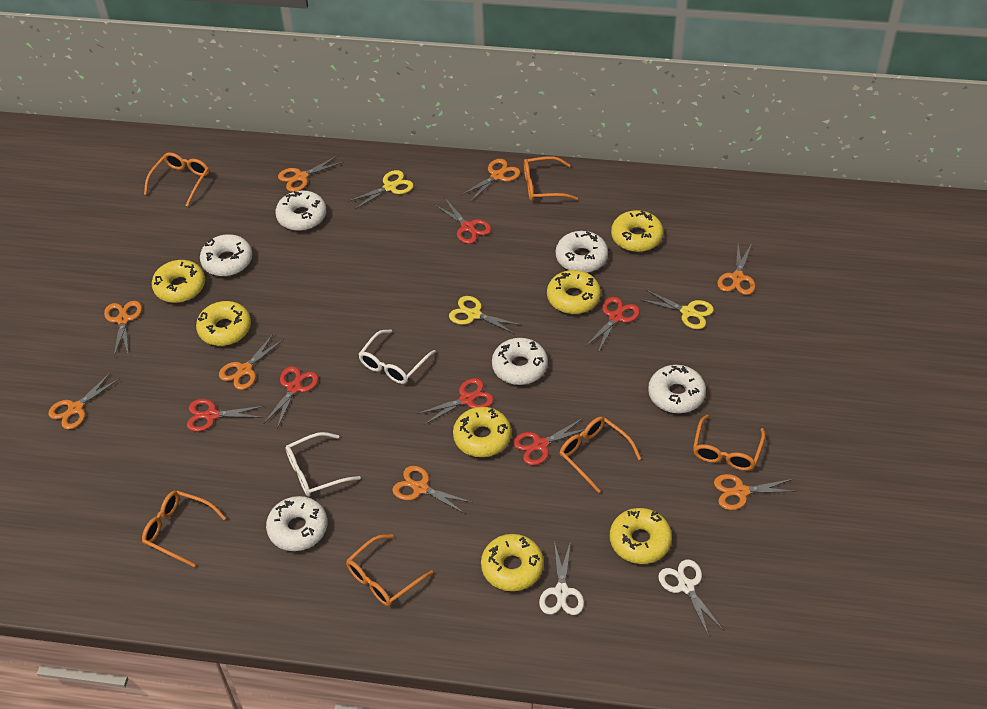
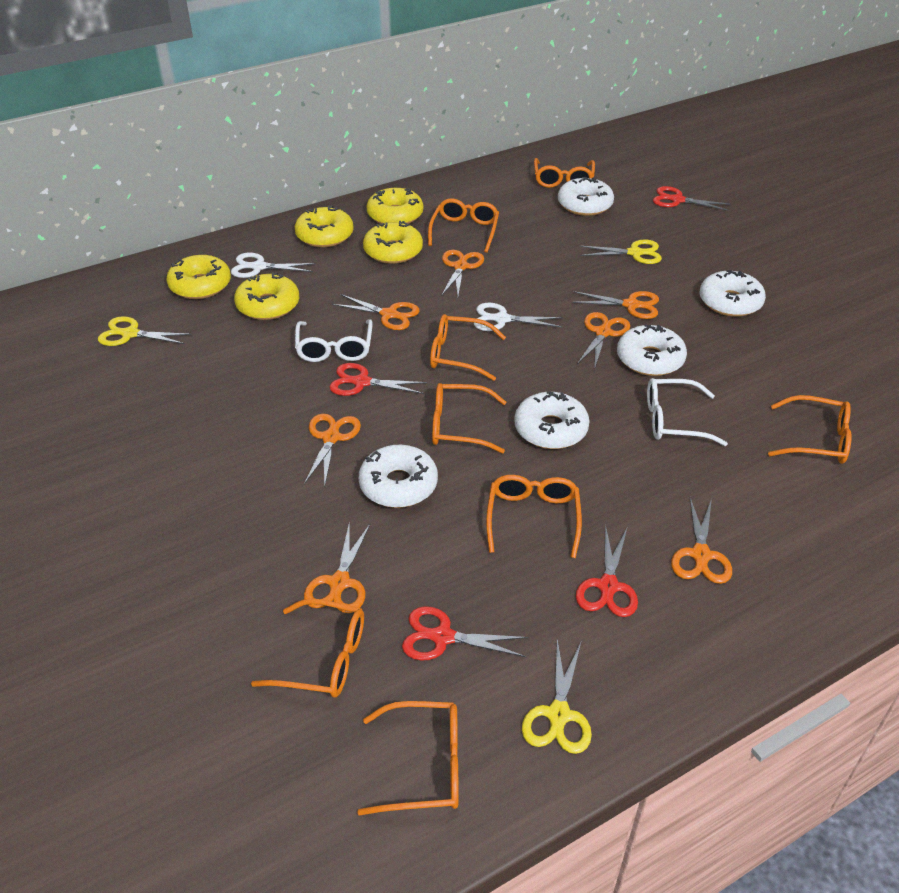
orange glasses: [142,491,226,567] [144,152,209,206] [346,534,433,606] [524,156,578,201] [560,417,641,493] [693,415,765,471] = 6 -> [251,598,364,698] [357,701,459,815] [428,198,499,253] [430,314,506,381] [432,383,506,453] [486,475,582,558] [534,158,595,188] [768,395,852,464] = 8
orange scissors: [48,372,119,430] [104,301,142,356] [219,334,284,390] [278,155,344,192] [392,466,473,514] [460,159,520,202] [714,474,798,510] [717,243,755,295] = 8 -> [304,414,361,485] [304,522,370,613] [332,294,420,330] [441,250,484,296] [572,291,659,319] [577,312,630,367] [671,498,732,584] = 7
red scissors: [187,399,264,432] [264,366,318,429] [417,378,494,425] [434,198,491,244] [513,418,585,466] [585,297,640,352] = 6 -> [330,363,427,396] [402,606,528,661] [576,524,638,617] [653,186,730,211] = 4
white donut: [200,234,252,276] [266,496,327,551] [275,190,326,231] [492,338,548,385] [556,231,608,273] [648,365,706,413] = 6 -> [359,445,438,508] [514,391,590,449] [558,177,614,216] [617,325,687,376] [700,270,766,317] = 5
yellow donut: [152,260,205,303] [196,301,251,346] [453,407,511,457] [481,534,544,591] [547,270,601,314] [610,508,672,564] [611,210,663,252] = 7 -> [166,255,231,299] [234,272,299,320] [295,205,354,247] [363,221,423,264] [366,188,423,224] = 5

